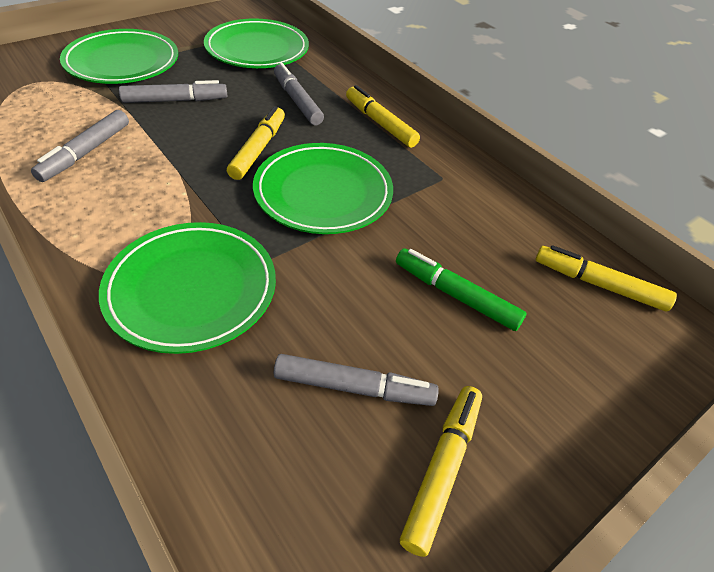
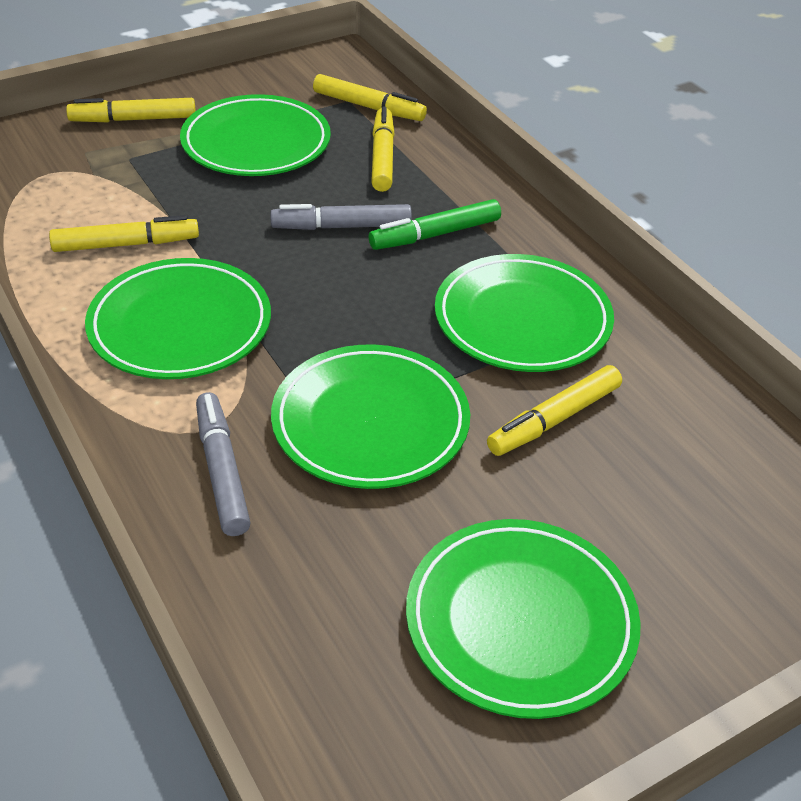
green plate: [60,29,178,84] [99,222,276,354] [204,19,309,68] [253,143,393,234] = 4 -> [85,258,271,379] [180,94,331,176] [271,344,470,489] [406,519,641,719] [435,254,614,372] = 5
grey marker: [31,110,129,182] [119,80,227,103] [274,63,324,125] [274,354,439,406] = 4 -> [196,392,251,536] [270,204,412,230] = 2
yellow marker: [227,106,285,180] [346,85,420,148] [400,386,482,557] [536,245,677,311] = 4 -> [49,215,199,252] [66,98,196,122] [313,74,427,121] [371,106,395,192] [487,365,622,456] = 5

